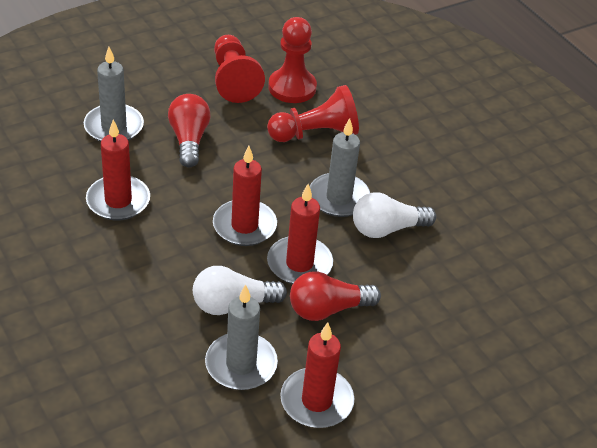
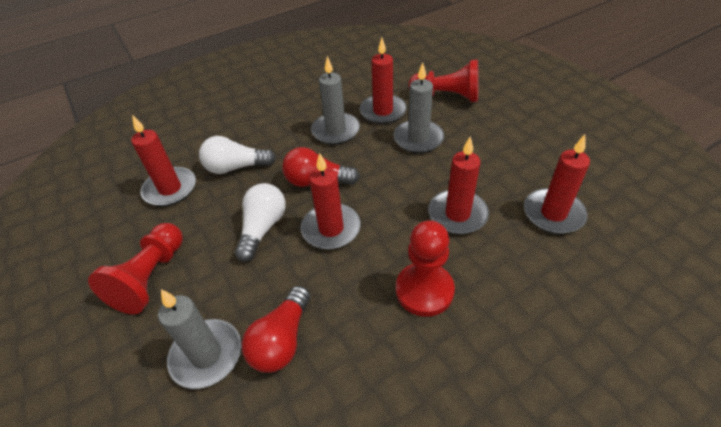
red candle: [86,120,150,220] [213,146,277,246] [267,184,333,284] [280,322,355,428] = 4 -> [131,115,196,206] [301,152,361,249] [360,38,407,124] [428,137,489,234] [524,135,590,234] = 5

